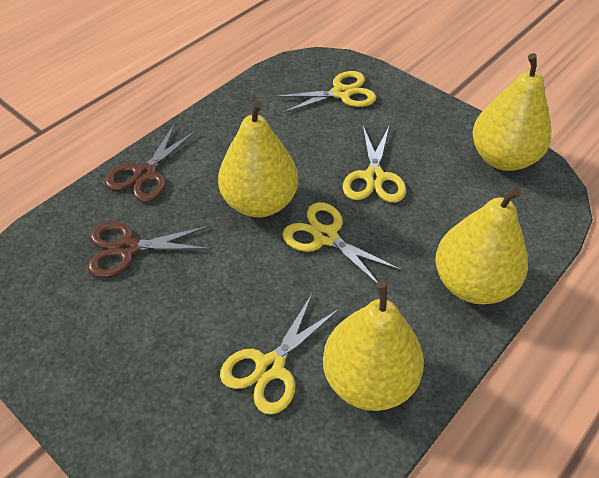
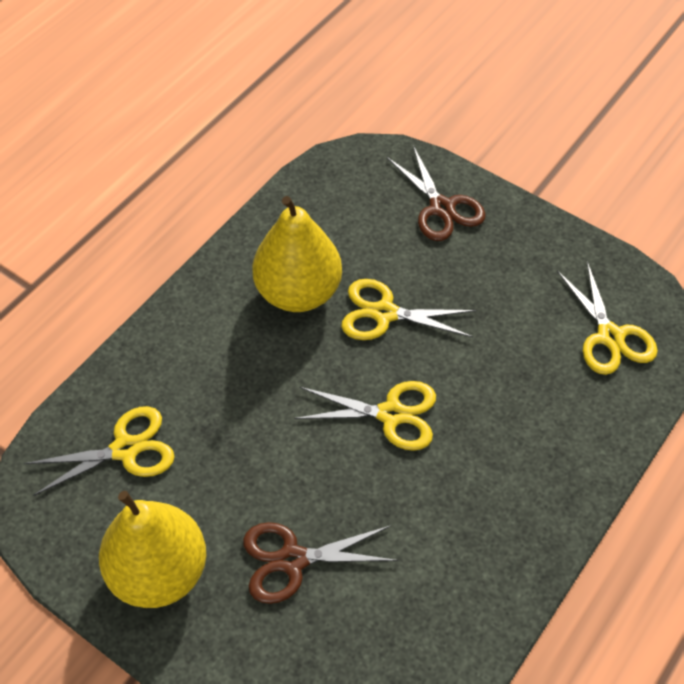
yellow pear: [218,100,298,217] [323,282,424,411] [435,187,528,304] [473,53,551,171] = 4 -> [99,491,206,608] [252,196,342,312] = 2

